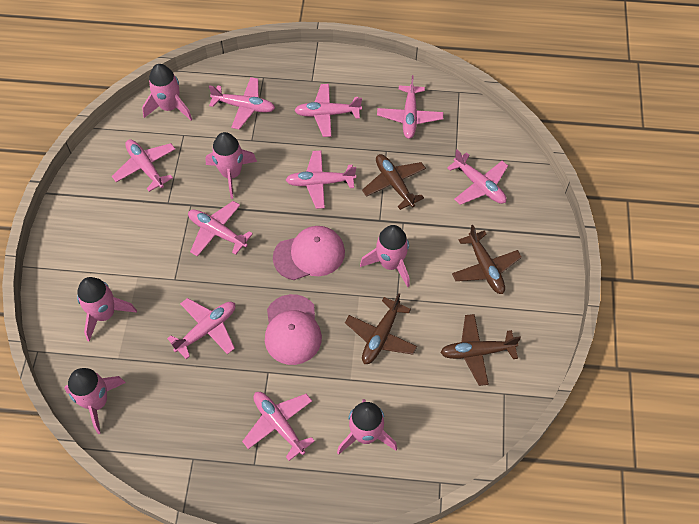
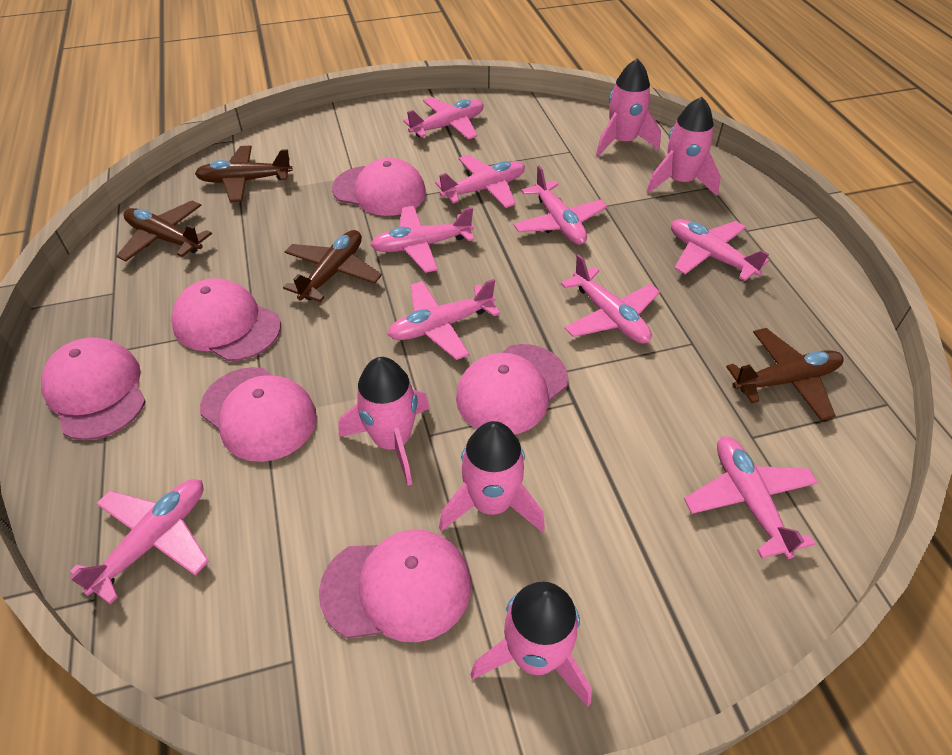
pink cap: [265,294,322,365] [273,226,345,280] = 2 -> [41,338,146,440] [171,278,281,361] [200,367,317,462] [319,530,471,642] [332,158,426,216] [456,344,568,435] = 6
pink rocket: [64,368,126,434] [77,277,137,341] [142,64,192,120] [205,132,257,199] [337,399,397,455] [360,225,410,287] = 6 -> [338,357,429,486] [439,421,545,533] [470,582,592,707] [596,58,661,156] [646,97,721,196] = 5

